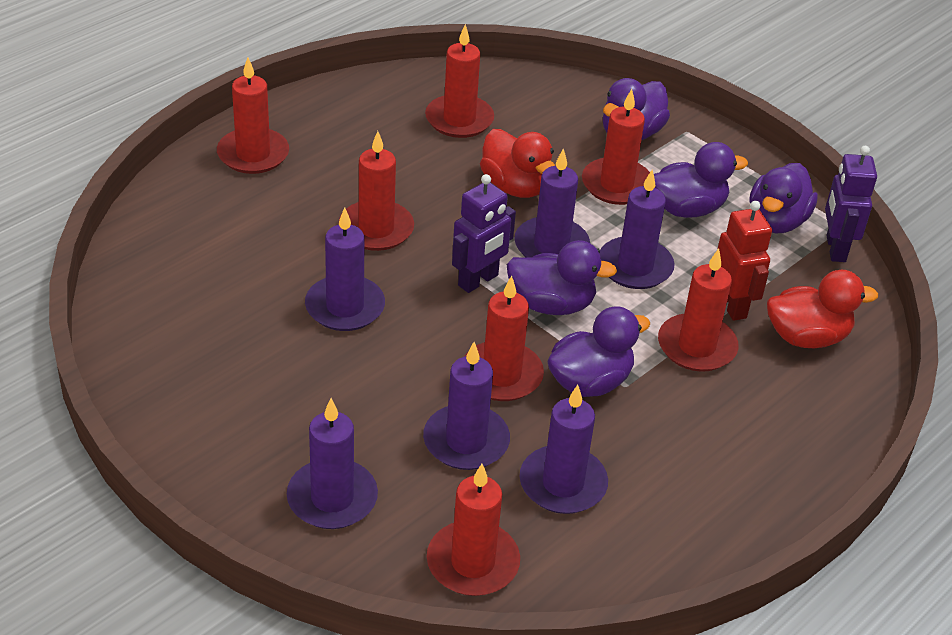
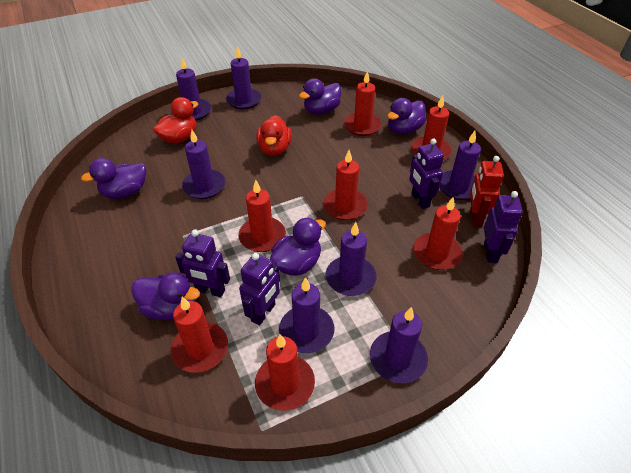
purple candle: [287,398,378,529] [305,207,385,331] [423,342,510,470] [515,148,590,258] [519,385,608,514] [599,170,675,289] = 6 -> [176,57,211,121] [182,130,225,199] [226,46,261,109] [279,277,334,353] [326,222,376,296] [370,307,428,383] [440,131,481,200] = 7
purple robot: [452,174,516,293] [825,146,877,262] = 2 -> [175,229,230,297] [239,253,280,325] [409,139,444,209] [484,191,523,263] = 4

